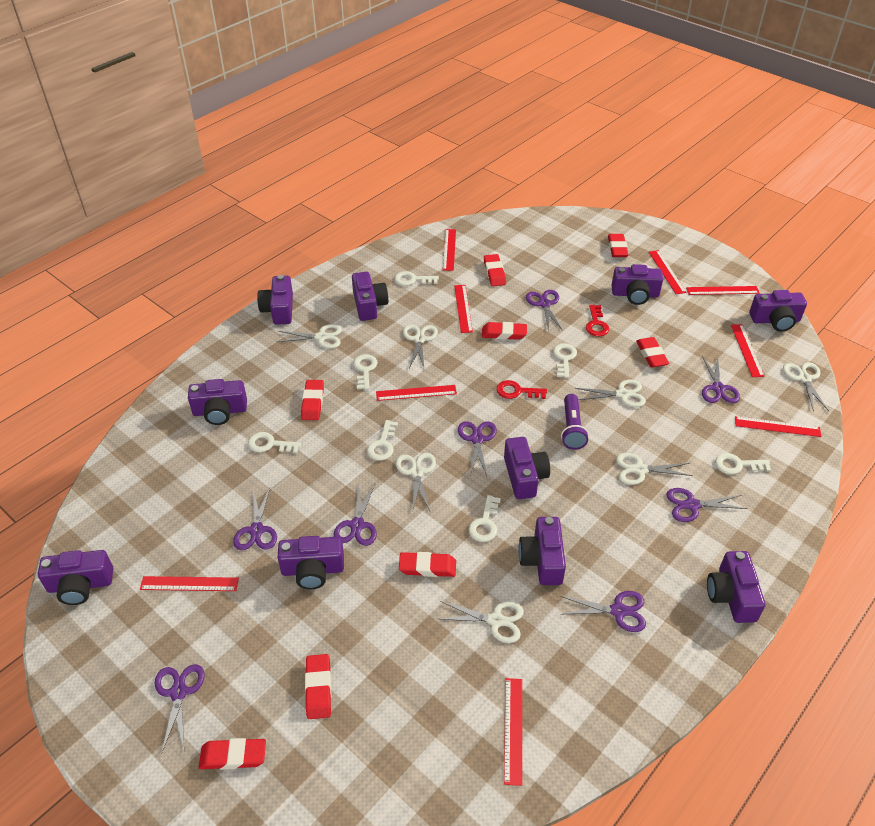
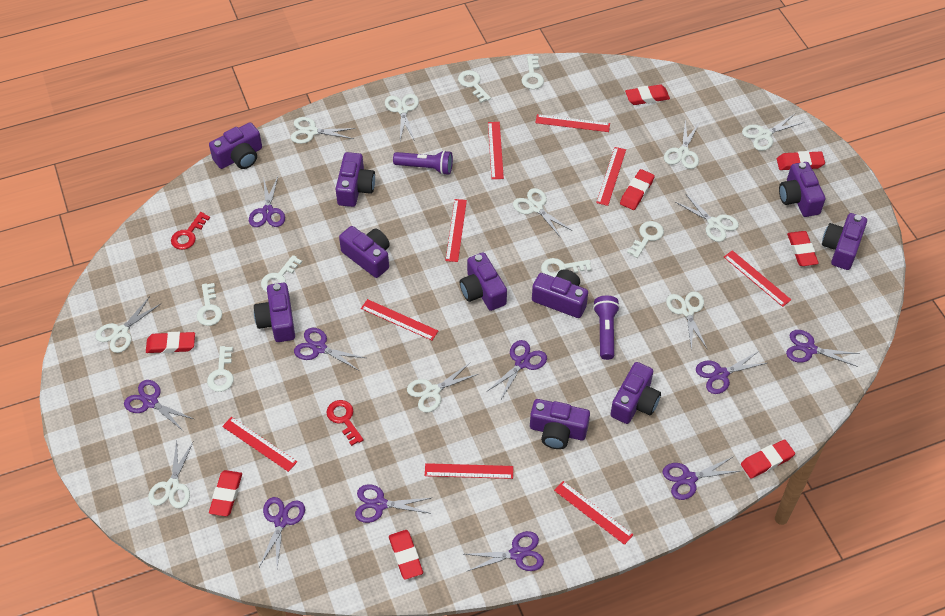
purple flashlight: [561,394,589,450] = 1 -> [393,150,453,175] [593,296,620,360] = 2
purple scissors: [155,664,205,754] [233,488,277,550] [334,484,377,546] [458,421,497,476] [526,290,563,332] [561,591,646,632] [666,488,747,522] [702,355,740,403] = 8 -> [124,380,194,431] [249,177,285,227] [259,497,305,568] [294,328,365,370] [355,484,432,523] [464,531,544,572] [488,340,547,401] [663,457,739,500] [696,350,767,394] [786,330,860,367] = 10
white scissors: [277,324,342,349] [396,453,436,513] [403,325,438,368] [438,601,524,643] [575,380,646,407] [616,453,693,485] [783,362,829,412] = 7 -> [95,296,160,353] [148,441,193,508] [291,117,356,144] [385,94,419,141] [407,363,478,413] [513,188,573,238] [664,121,699,169] [666,291,708,351] [675,193,739,242] [742,114,804,151] = 10

